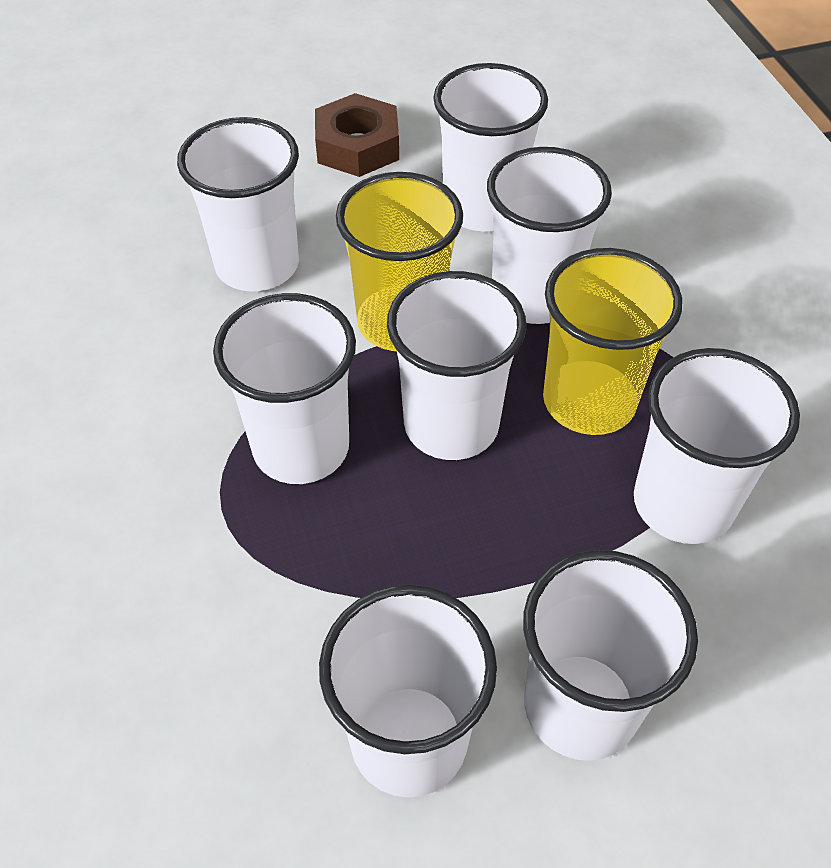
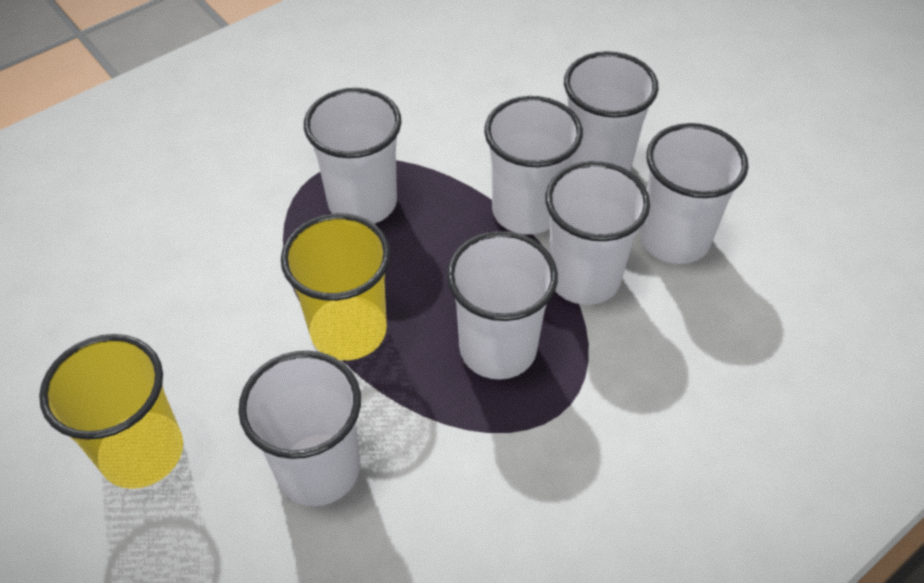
brown nut: [315,93,399,177] = 1 -> none = 0
white cup: [177,117,299,292] [213,293,356,484] [319,585,497,797] [387,271,526,460] [433,63,548,231] [487,147,612,324] [523,550,698,761] [634,348,800,544] = 8 -> [238,351,361,506] [304,88,402,224] [447,231,558,380] [484,96,583,235] [545,161,650,305] [564,51,659,171] [640,123,748,264] = 7

